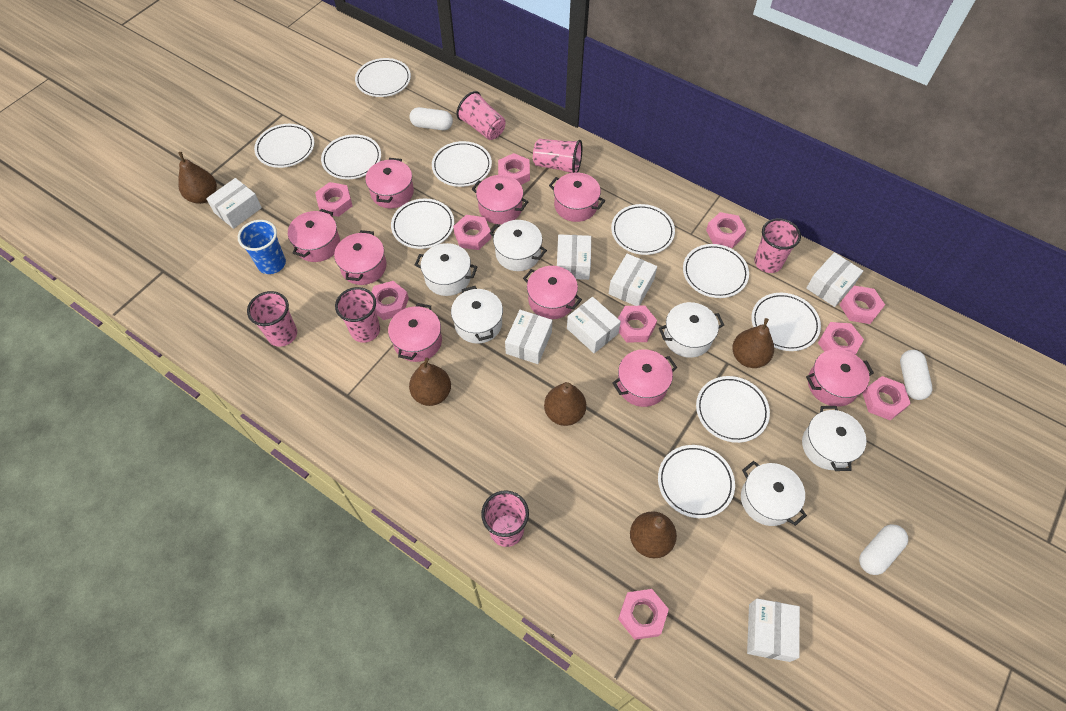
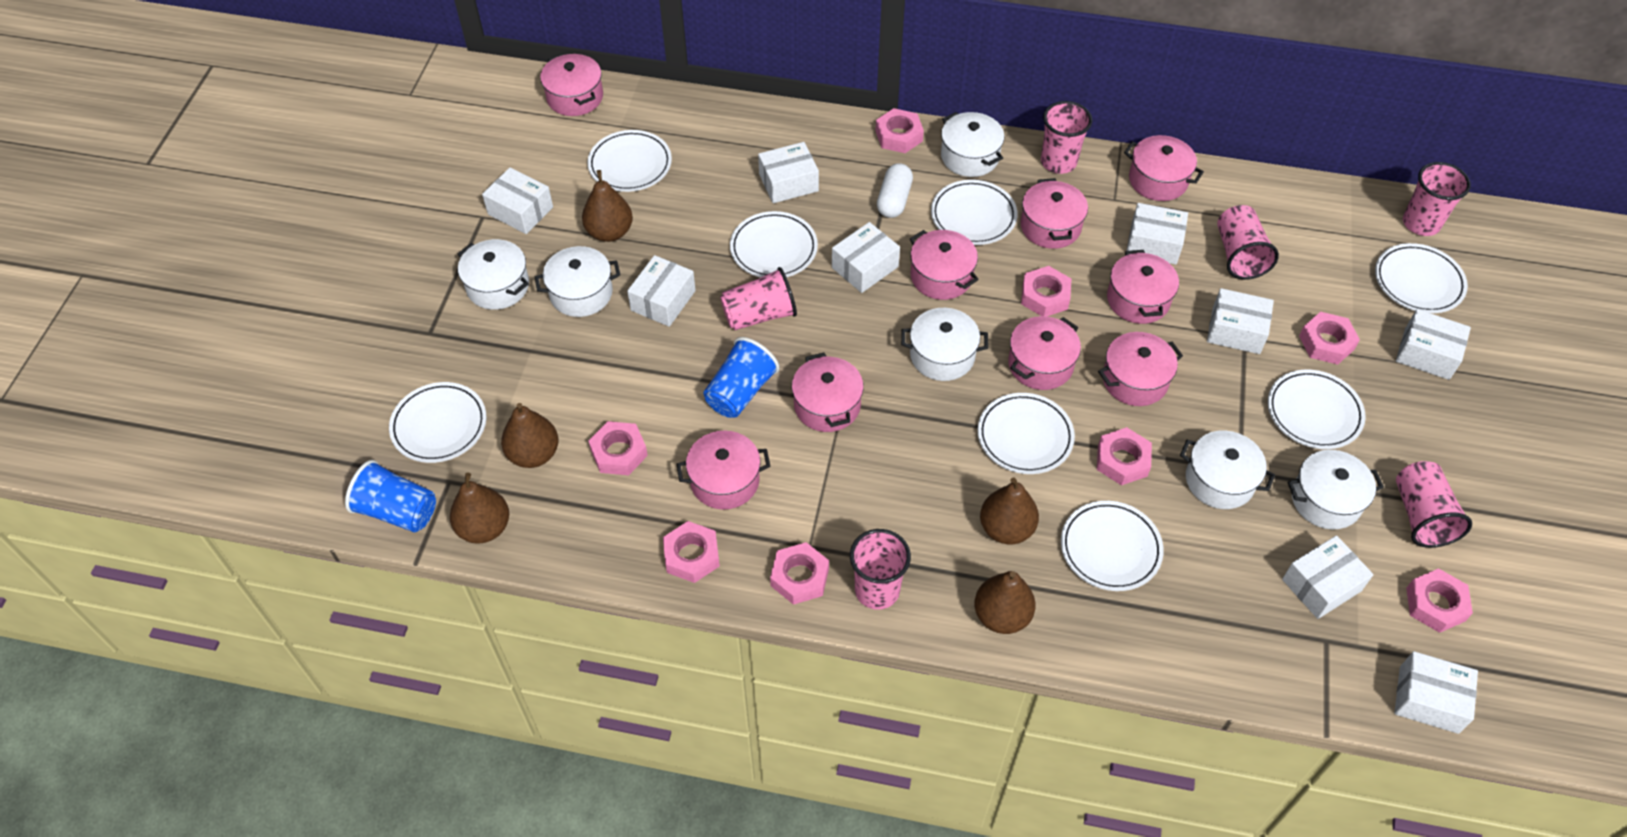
blue cup: [238,220,286,274] = 1 -> [345,460,436,532] [703,337,779,418] = 2
pink nut: [315,182,353,217] [372,281,409,320] [453,215,491,250] [498,153,530,185] [618,305,657,343] [618,589,669,640] [706,212,746,248] [818,322,864,355] [839,286,885,324] [862,376,911,420] = 10 -> [588,421,648,475] [663,521,720,583] [770,542,829,605] [876,108,924,153] [1021,266,1071,316] [1097,427,1152,485] [1299,312,1360,365] [1406,568,1473,633] = 8
white box: [206,178,262,229] [505,310,552,364] [557,234,591,280] [567,297,621,353] [609,254,657,306] [747,599,800,662] [806,252,863,307] = 7 -> [482,168,553,234] [627,255,696,327] [758,142,819,203] [832,222,900,293] [1127,203,1188,265] [1207,288,1274,354] [1282,535,1374,619] [1394,651,1478,734] [1396,309,1471,380] = 9
white capsule: [410,107,453,130] [859,524,908,575] [900,350,932,400] = 3 -> [877,163,913,218] = 1
white plate: [254,124,315,168] [321,134,381,179] [355,58,411,97] [391,199,454,249] [432,141,492,187] [611,204,675,255] [658,445,735,518] [683,244,749,298] [696,376,770,443] [751,293,821,351] = 10 -> [389,382,486,463] [587,130,672,192] [730,211,818,277] [931,180,1018,245] [978,393,1075,474] [1061,501,1164,591] [1268,370,1366,449] [1375,243,1468,313] = 8

